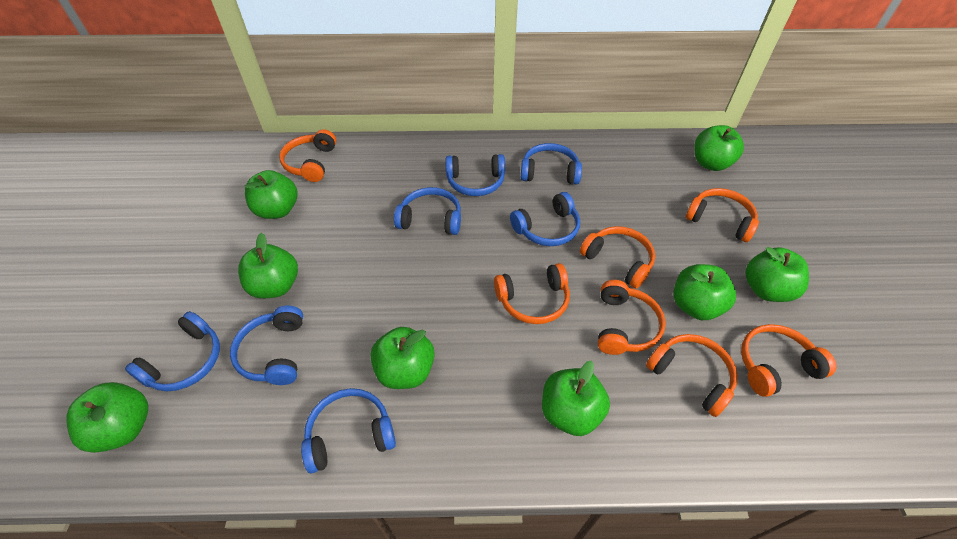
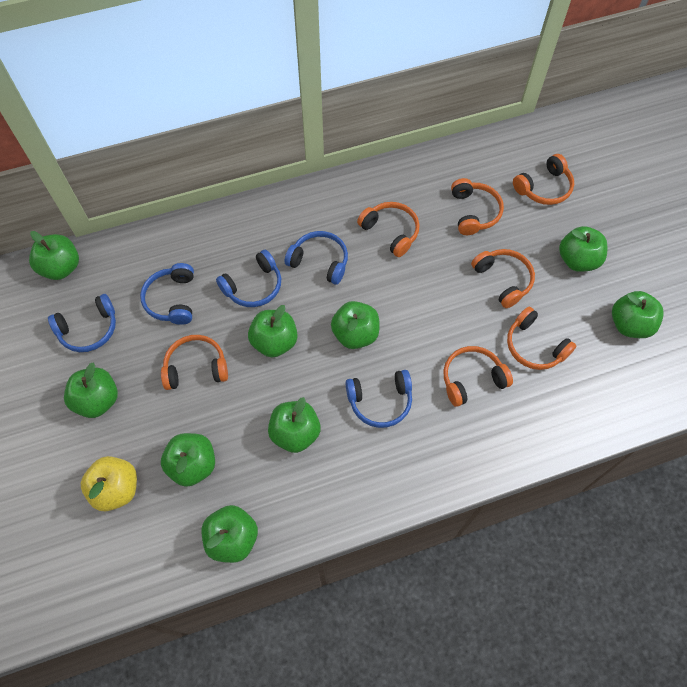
blue headphones: [125,311,220,391] [230,305,303,385] [301,388,396,473] [394,187,461,235] [445,154,505,196] [510,192,580,246] [521,143,582,184] = 7 -> [48,294,116,352] [140,263,194,325] [216,250,281,307] [285,231,348,285] [346,370,412,428] = 5
green apple: [67,382,148,453] [238,233,298,298] [245,170,297,219] [371,327,435,389] [542,360,610,436] [673,264,736,320] [694,125,744,171] [745,247,809,302] = 8 -> [29,231,79,280] [64,362,118,418] [161,433,215,487] [202,505,258,563] [248,305,298,358] [268,397,321,453] [331,301,380,349] [559,226,608,272] [612,291,664,338] = 9
yellow apple: none = 0 -> [81,456,137,511] = 1

